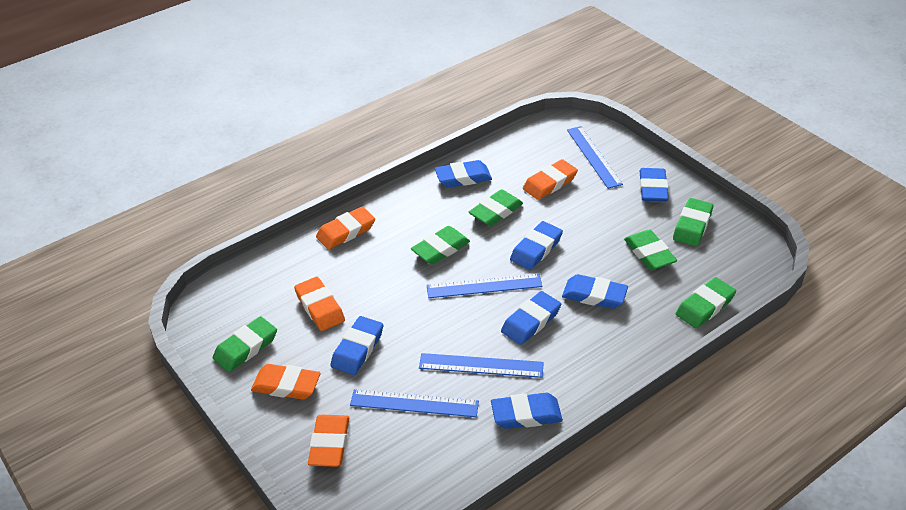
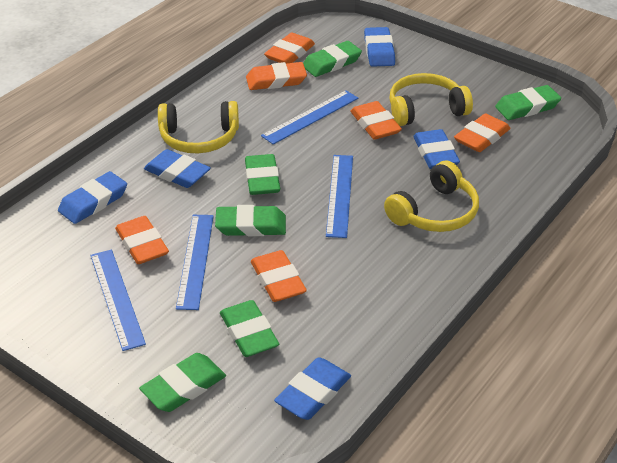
blue eraser: [330,316,383,375] [435,160,492,188] [491,393,563,429] [501,291,561,345] [510,221,563,270] [562,274,628,309] [640,168,669,202] = 7 -> [58,171,127,224] [144,149,211,188] [274,357,351,420] [364,27,395,67] [413,129,460,169] = 5
orange eraser: [251,364,321,400] [294,277,345,331] [308,415,349,467] [316,207,375,250] [523,159,578,200] = 5 -> [115,216,169,264] [246,62,307,90] [251,250,307,302] [264,32,315,63] [351,101,402,140] [454,113,510,152] = 6
yellow headphones: none = 0 -> [158,101,239,153] [384,160,479,232] [389,73,473,126] = 3

